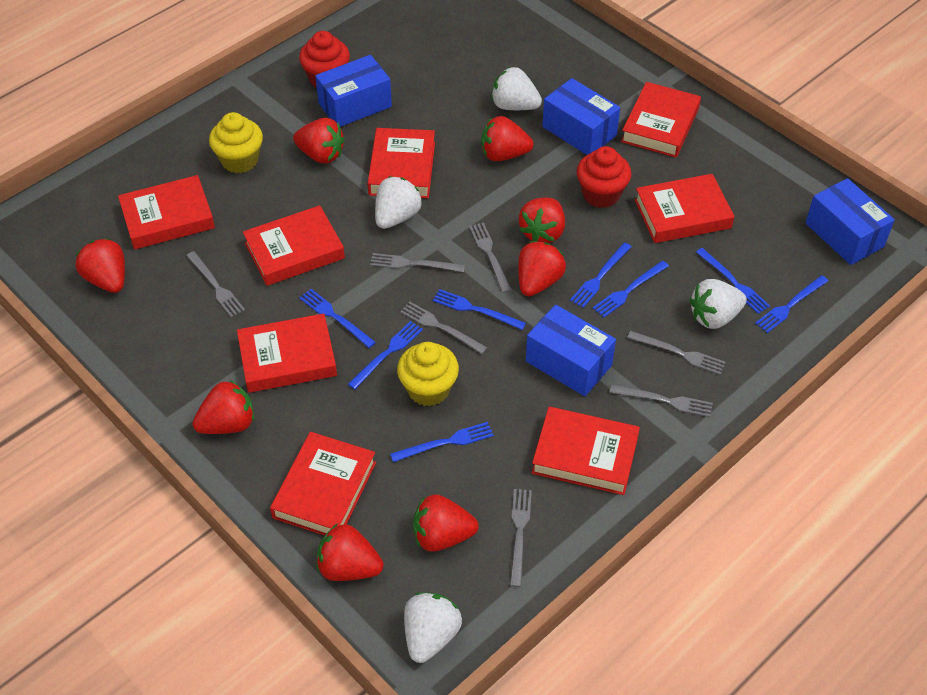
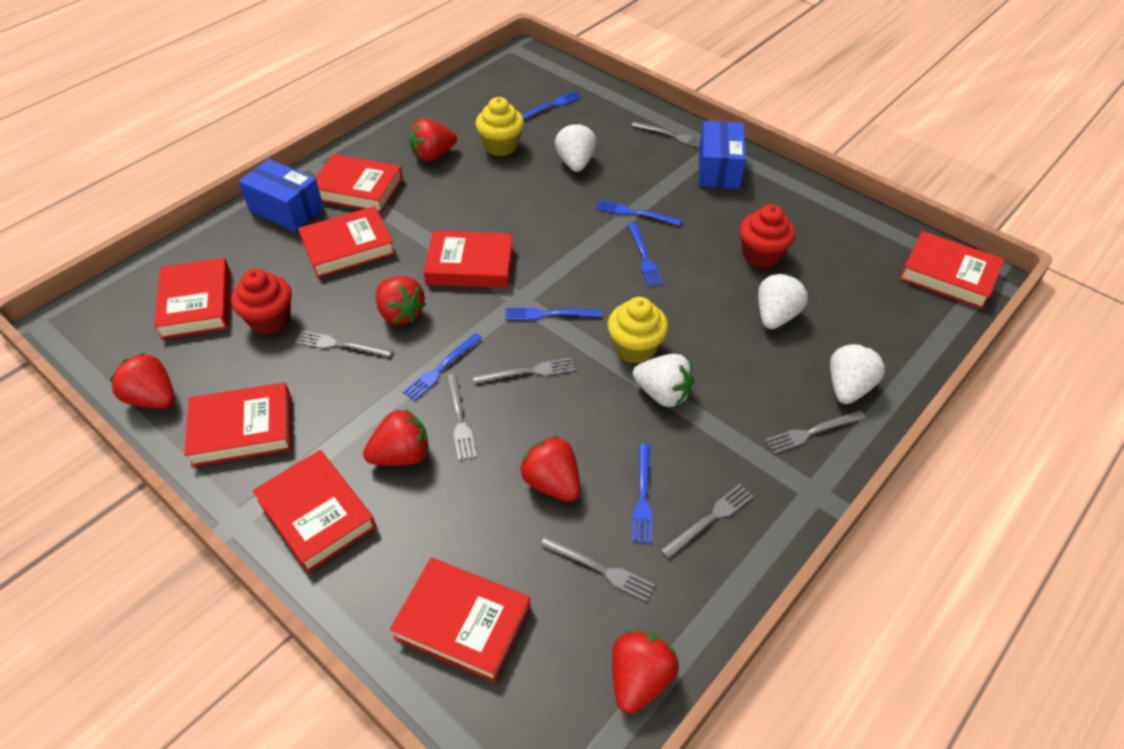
blue box: [315,55,392,127] [526,305,616,396] [542,78,620,155] [805,178,895,265] = 4 -> [239,159,324,232] [699,121,746,189] = 2
blue fork: [299,289,376,348] [348,321,423,389] [390,422,494,462] [433,289,526,330] [570,242,631,308] [593,261,669,317] [696,248,770,314] [755,275,828,333] = 8 -> [402,333,482,401] [505,308,602,320] [522,91,582,120] [596,199,682,226] [628,223,663,287] [632,444,652,543] = 6
red strawberry: [76,238,125,293] [193,380,254,434] [293,118,345,164] [317,523,383,581] [413,494,479,552] [481,116,534,161] [518,241,566,296] [519,197,565,243] = 8 -> [110,353,175,409] [363,409,429,466] [376,276,426,325] [409,118,457,161] [520,436,581,502] [612,630,679,714] = 6

